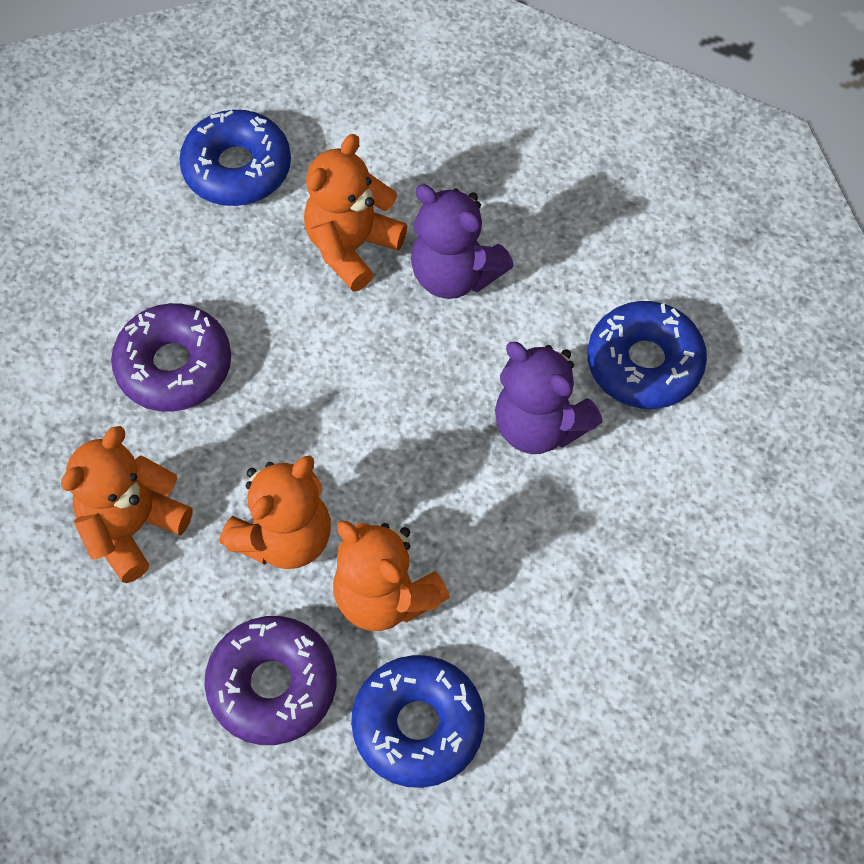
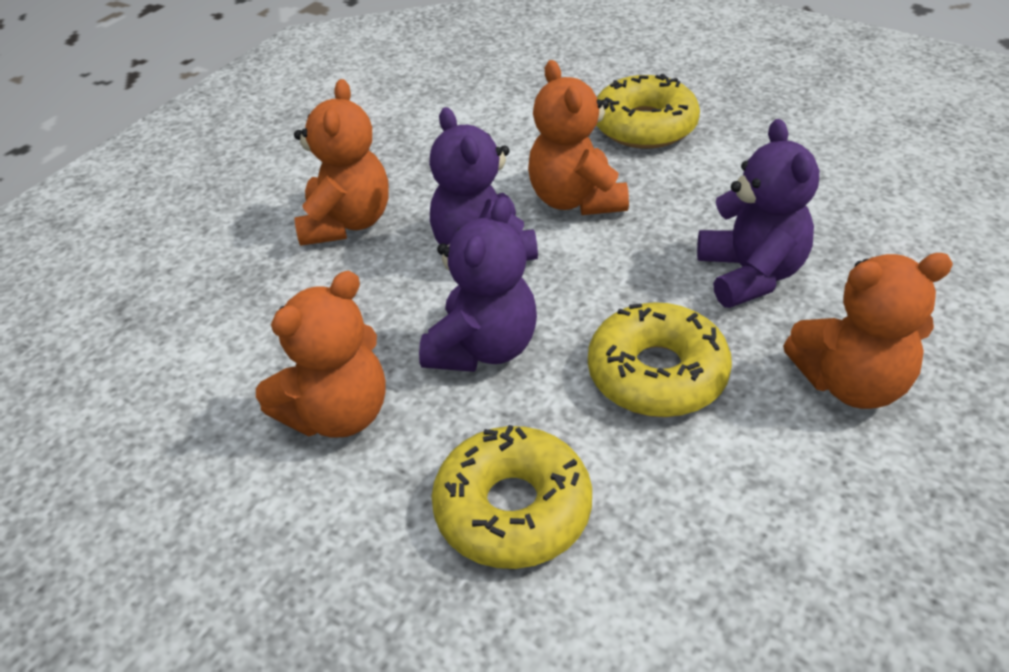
blue donut: [179,110,291,206] [351,655,485,788] [588,301,707,409] = 3 -> none = 0
purple donut: [111,303,231,412] [204,616,337,745] = 2 -> none = 0
purple teddy bear: [411,185,514,299] [495,342,602,454] = 2 -> [419,197,537,372] [429,107,538,261] [697,119,819,308] = 3
yellow donut: none = 0 -> [431,425,592,569] [588,302,732,417] [596,74,700,149] = 3

